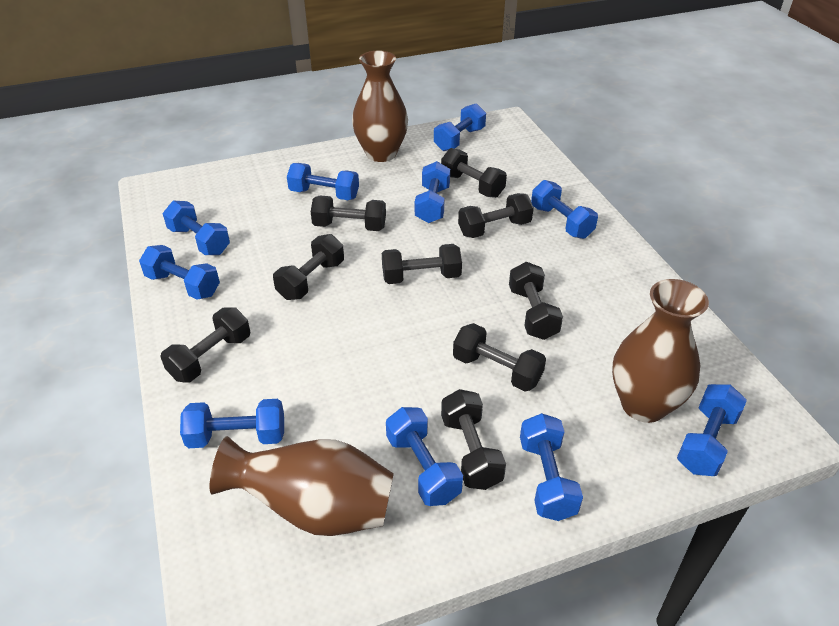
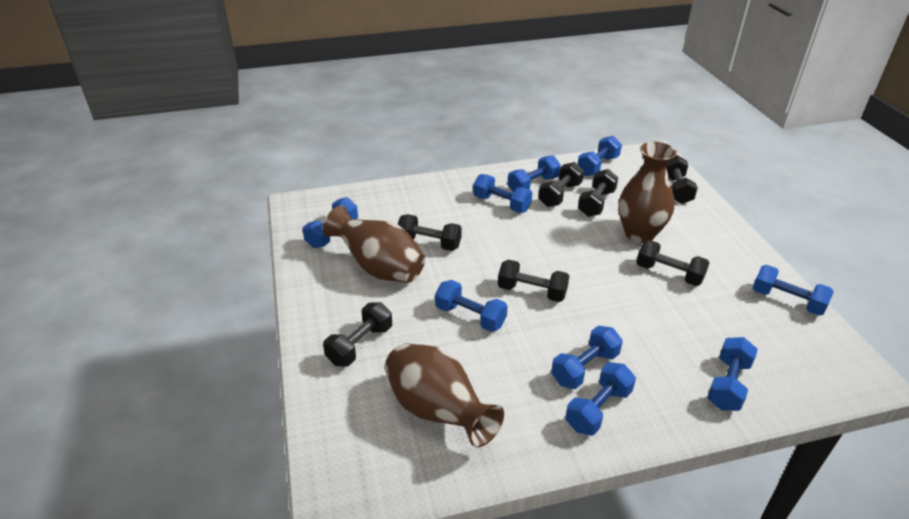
black dumbbell: [160,307,250,383] [273,234,344,300] [311,196,386,231] [382,244,462,284] [441,148,507,198] [441,389,506,490] [453,323,546,392] [458,193,534,238] [509,262,563,340] = 9 -> [323,302,392,367] [397,214,462,251] [498,259,569,302] [538,162,584,207] [578,169,618,217] [636,240,710,286] [666,155,698,204] = 7
blue dumbbell: [139,245,220,300] [163,201,230,255] [180,399,284,448] [287,163,359,200] [386,407,463,506] [415,161,450,223] [434,103,486,151] [520,413,583,521] [531,180,598,239] [677,384,747,476] = 10 -> [303,197,358,248] [435,280,508,332] [473,174,532,213] [507,155,561,193] [551,326,623,389] [566,362,636,436] [578,136,622,176] [707,337,758,411] [753,265,834,316] = 9

